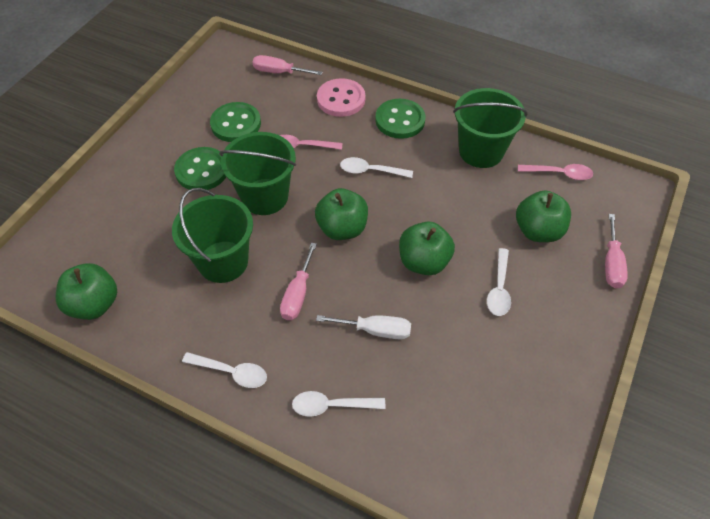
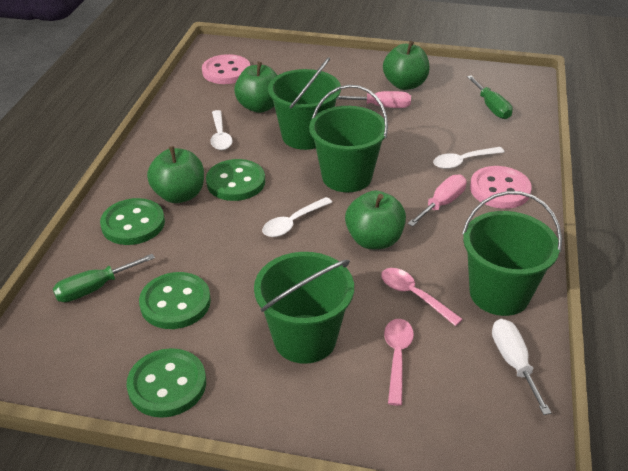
green bucket: [172,188,253,283] [219,132,296,215] [453,88,528,168] = 3 -> [254,252,354,364] [268,57,341,150] [309,85,388,192] [462,191,562,316] = 4
green button: [174,147,226,190] [210,102,261,142] [375,99,426,139] = 3 -> [100,198,165,245] [126,348,206,418] [139,272,211,329] [206,159,265,201] = 4
green screwdriver: none = 0 -> [53,254,155,302] [467,76,513,119] = 2
pink button: [317,78,365,117] = 1 -> [202,54,250,84] [470,166,532,209] = 2
pink screwdriver: [252,55,323,75] [280,242,317,320] [605,214,628,289] = 3 -> [337,91,411,108] [408,174,467,227] = 2
white spoon: [182,352,267,388] [292,391,385,417] [340,157,413,178] [487,248,511,316] = 4 -> [210,110,232,150] [262,197,332,237] [433,147,504,169] = 3

